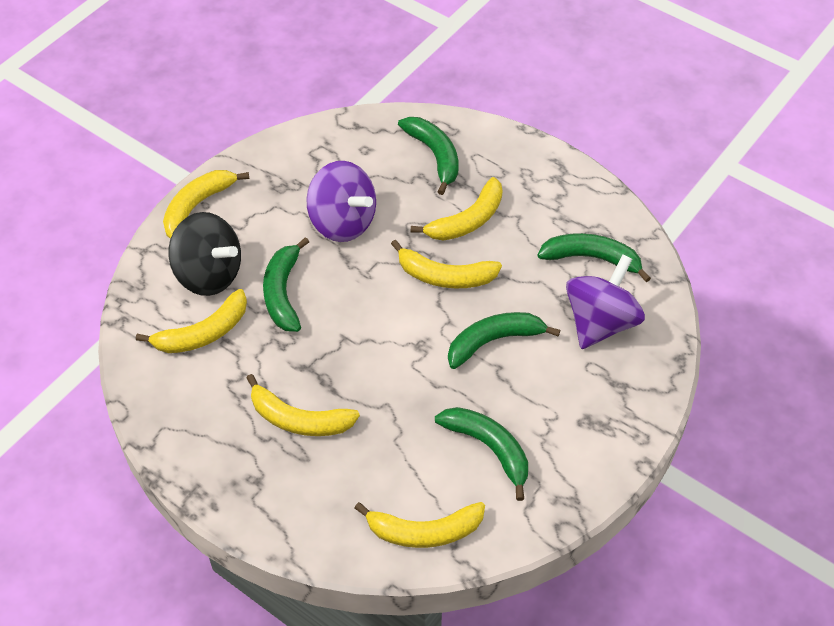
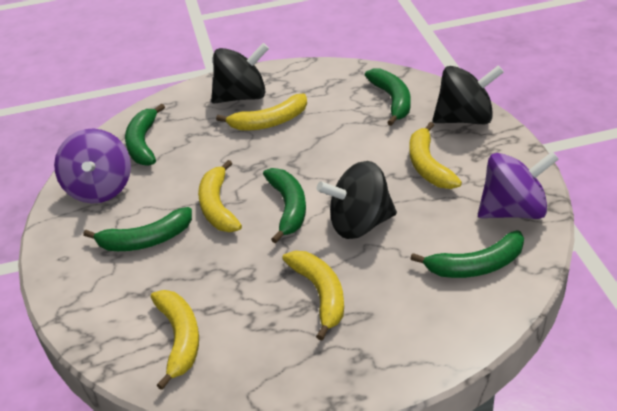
black spinning top: [169,212,241,296] = 1 -> [211,43,269,104] [317,161,397,239] [433,65,504,124] = 3
yellow banana: [136,289,247,353] [163,170,249,239] [247,374,360,436] [355,502,485,548] [391,240,502,288] [411,177,502,241] = 6 -> [151,290,199,390] [198,160,242,232] [216,94,307,131] [282,251,344,340] [409,122,462,189] = 5

